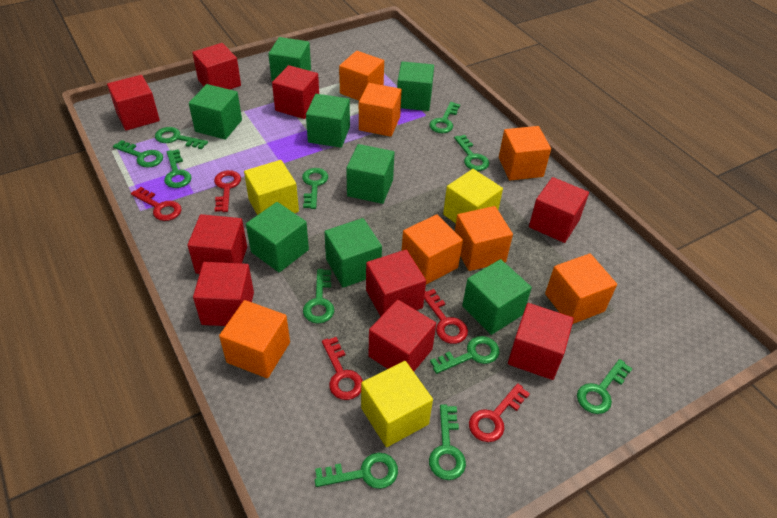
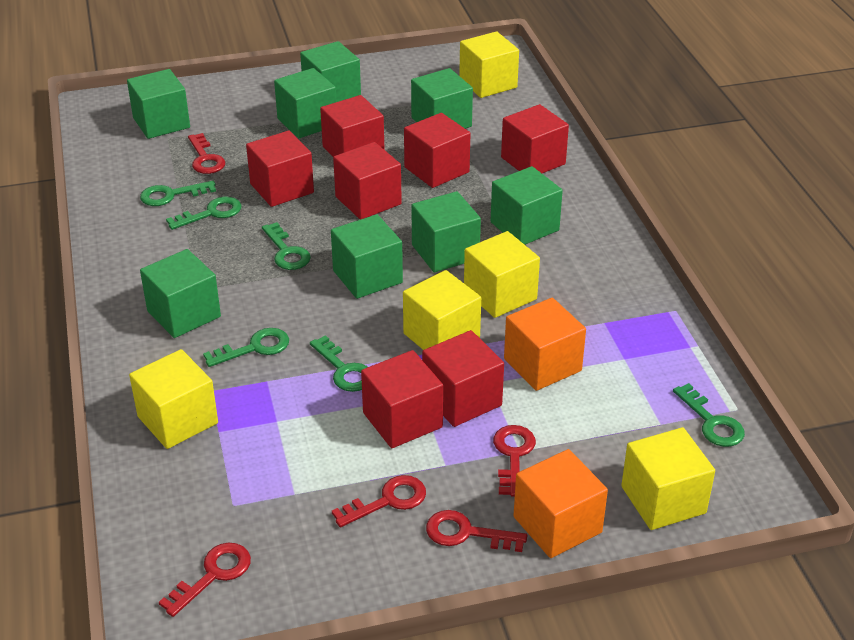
green key: [113,140,163,168] [155,127,208,149] [164,149,192,188] [302,168,328,209] [303,269,334,324] [315,453,398,489] [429,102,460,133] [429,404,466,480] [430,336,500,374] [454,135,489,171] [577,359,633,414] = 11 -> [140,181,216,206] [166,197,241,230] [203,328,289,367] [262,222,311,270] [310,335,367,392] [673,383,745,447] = 6
orange cube: [219,300,290,378] [339,51,384,100] [359,83,402,137] [402,214,463,284] [455,206,513,271] [499,126,551,180] [545,253,617,324] = 7 -> [504,298,586,391] [513,449,608,558] = 2
red cube: [107,75,160,131] [187,214,247,274] [192,43,241,90] [193,262,254,326] [272,65,319,119] [366,250,426,317] [368,300,436,372] [508,303,574,380] [529,177,589,243] = 9 -> [246,130,314,207] [320,95,384,157] [333,142,402,220] [361,350,443,448] [404,113,470,188] [422,330,504,427] [501,104,569,173] = 7
yellow cube: [244,160,299,215] [361,361,433,447] [443,169,503,223] = 3 -> [129,349,218,449] [403,270,481,350] [459,31,519,98] [464,231,540,318] [621,427,715,530] = 5

